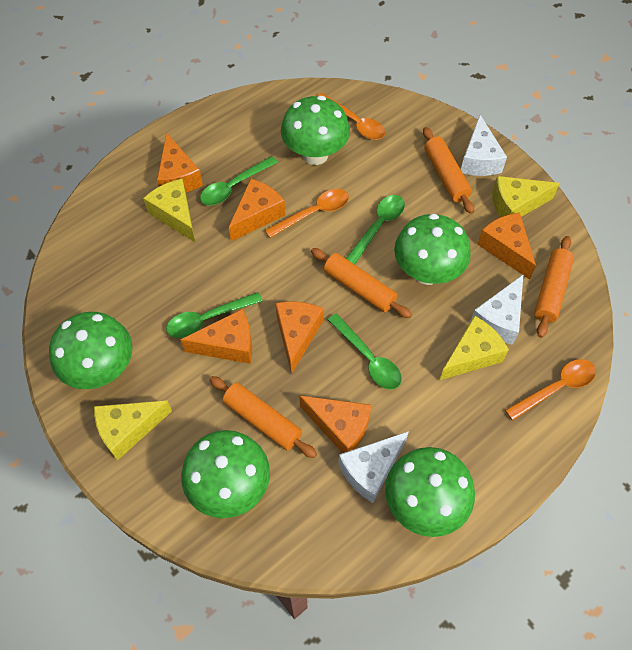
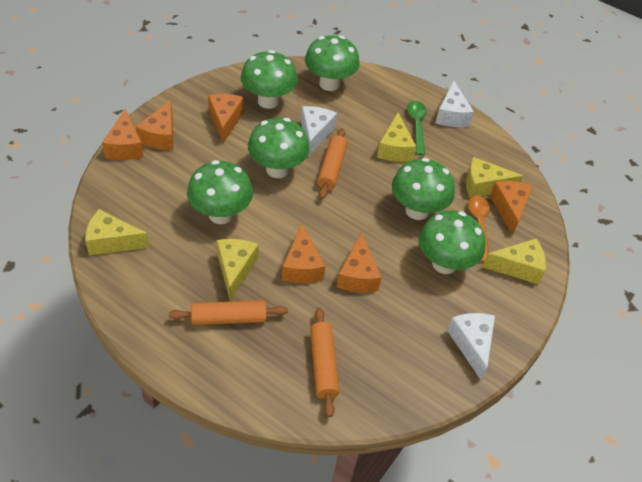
green mushroom: [49,312,132,389] [181,430,270,518] [281,96,350,165] [385,447,475,537] [394,214,471,285] = 5 -> [187,160,253,224] [241,50,298,109] [248,118,310,178] [305,35,360,91] [392,158,455,220] [419,211,486,274] = 6
green spoon: [166,292,263,338] [200,156,278,205] [328,313,402,389] [346,195,405,264] = 4 -> [407,101,427,156] = 1
orange rolling pin: [210,376,317,458] [311,248,412,318] [423,127,474,214] [534,236,574,338] = 4 -> [169,300,288,325] [310,307,339,417] [317,128,347,199] = 3
orange spoon: [265,189,349,238] [318,93,385,140] [505,359,596,421] = 3 -> [468,195,490,262] = 1
yellow cheese: [94,400,172,461] [143,179,195,242] [440,315,509,380] [492,176,560,217] = 4 -> [85,209,149,255] [217,239,259,301] [377,113,416,162] [466,157,523,198] [483,238,546,284] = 5

